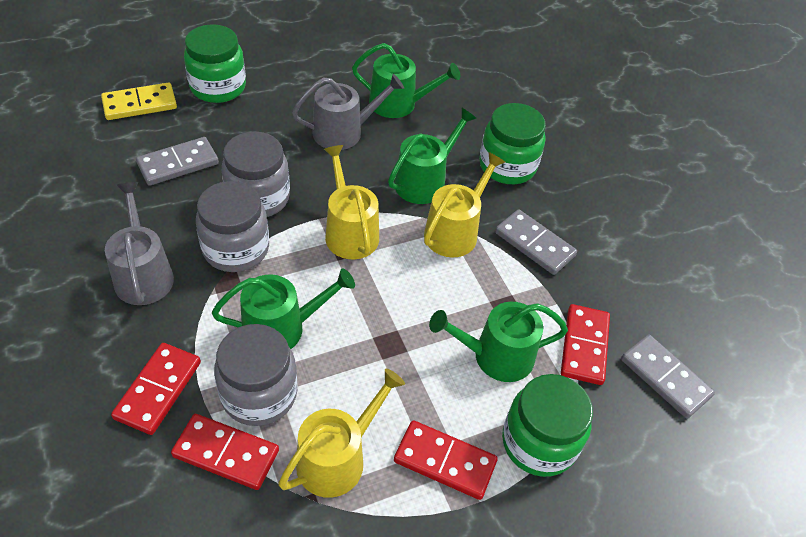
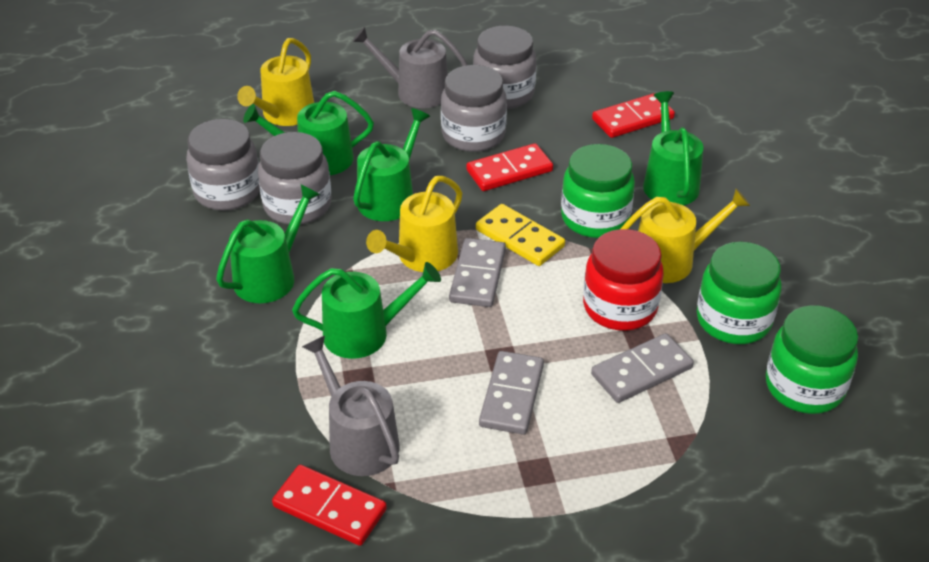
green watering can: [212,269,355,349] [352,43,460,118] [388,107,477,204] [429,302,568,382] = 4 -> [216,184,321,303] [243,91,374,175] [292,262,441,359] [353,108,430,221] [643,91,704,206] = 5
grey jar: [196,181,269,272] [214,324,298,426] [222,132,290,217] = 3 -> [186,119,260,211] [258,132,331,225] [441,65,507,152] [473,26,536,109] = 4
red domino: [111,343,201,435] [171,414,279,490] [394,420,498,500] [561,304,610,385] = 4 -> [272,465,387,546] [466,143,553,191] [592,93,675,138] = 3
red jar: none = 0 -> [583,229,664,331] = 1

